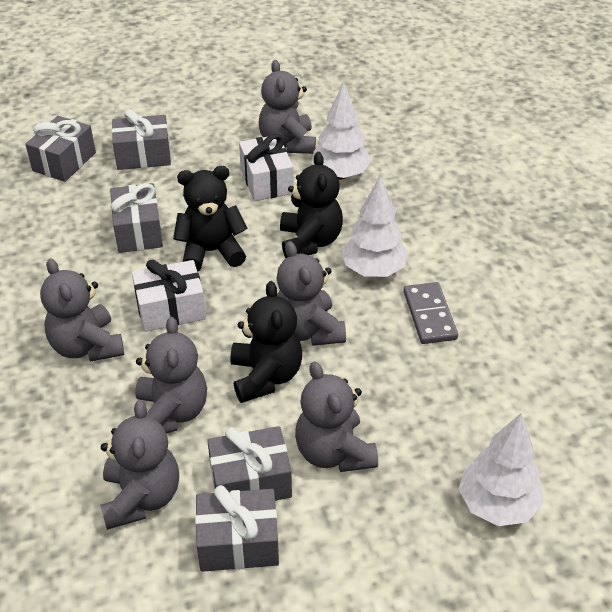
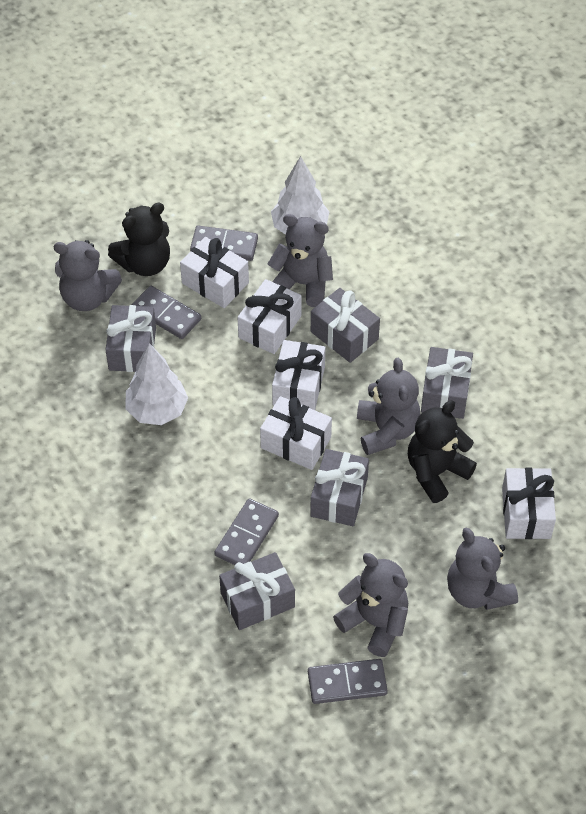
black teddy bear: [173,166,247,272] [231,281,302,403] [280,152,343,258] = 3 -> [108,203,170,276] [408,400,477,503] = 2
grey domino: [404,282,458,344] = 1 -> [132,286,201,339] [190,225,258,261] [214,498,279,565] [308,659,388,704] = 4
grey teddy bear: [40,258,124,362] [100,400,179,530] [135,317,207,434] [259,60,316,154] [276,241,346,346] [295,361,378,472] = 6 -> [53,240,122,311] [268,214,333,307] [333,553,408,657] [357,358,420,455] [447,528,518,610] = 5
white gift: [132,260,206,332] [239,134,294,201] = 2 -> [180,237,249,308] [237,279,302,354] [260,396,332,470] [272,340,325,410] [502,468,556,539] = 5
white tree: [312,82,371,179] [342,175,408,277] [459,413,543,526] = 3 -> [125,343,188,425] [271,156,330,235] = 2

